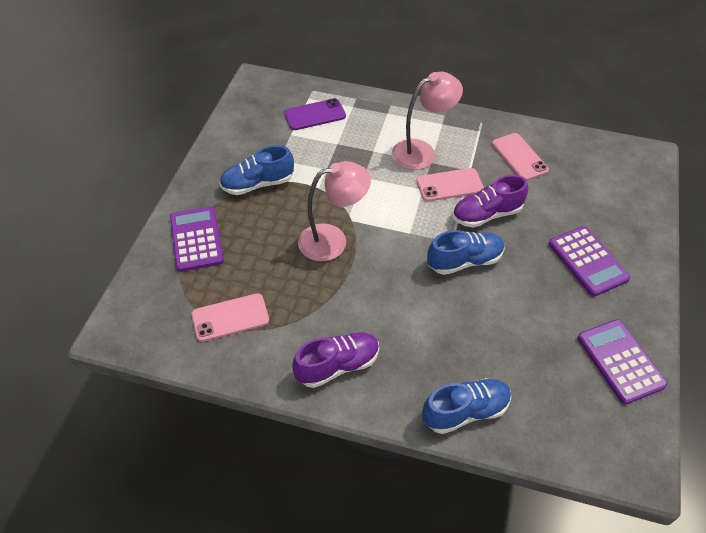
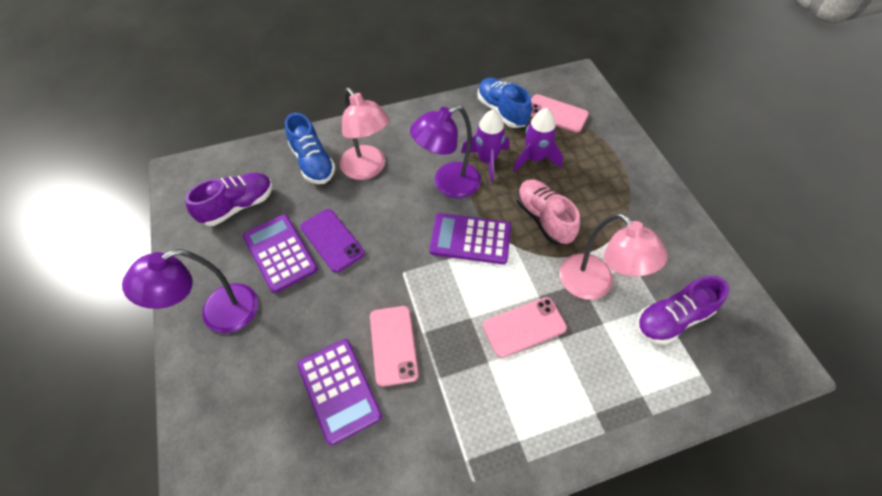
blue shoe: [219,145,294,195] [422,378,511,434] [427,230,505,275] = 3 -> [285,113,336,184] [478,78,532,128] = 2
pink shoe: none = 0 -> [517,179,580,245] = 1
purple lamp: none = 0 -> [122,249,258,334] [410,105,481,198] = 2
purple rocket: none = 0 -> [461,110,509,182] [513,108,563,172] = 2

